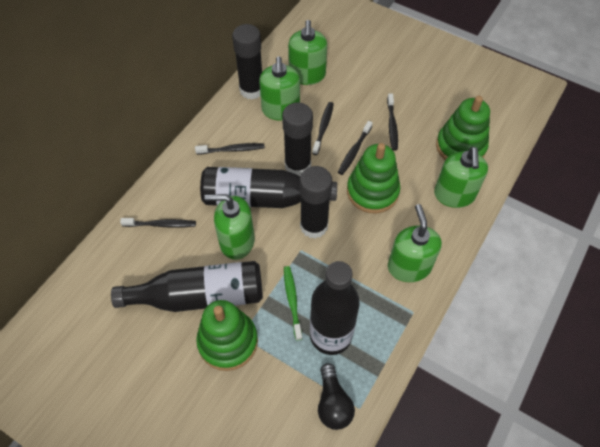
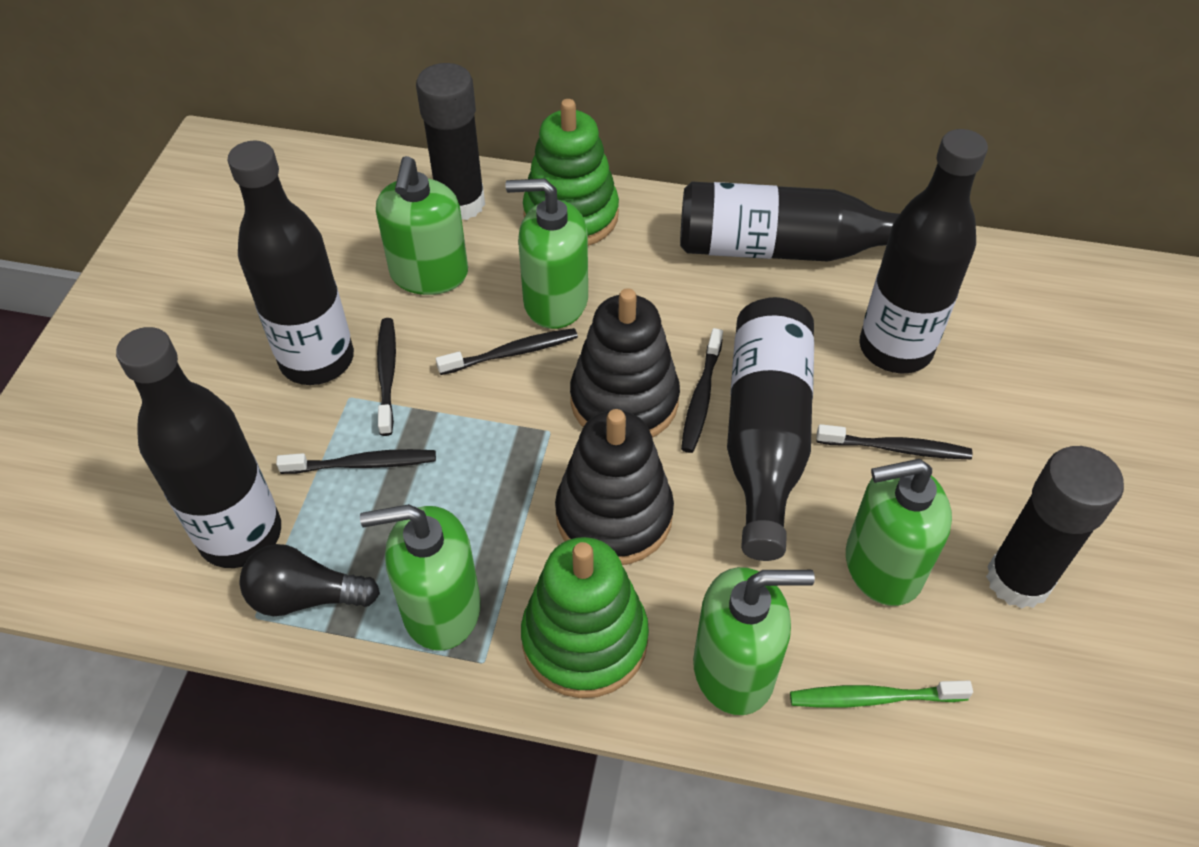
black bottle: [111,261,263,312] [200,167,337,208] [310,261,360,355] = 3 -> [116,327,281,568] [227,140,354,385] [680,182,900,262] [727,297,814,561] [860,129,988,374] = 5
black glue stick: [232,24,262,100] [282,102,313,176] [299,166,332,239] = 3 -> [416,63,485,220] [986,446,1124,609] = 2
black stacking toy: none = 0 -> [555,409,674,565] [570,288,680,438] = 2
green stacking toy: [196,300,258,371] [347,143,400,213] [436,96,490,160] = 3 -> [521,537,649,698] [523,99,619,246] = 2

